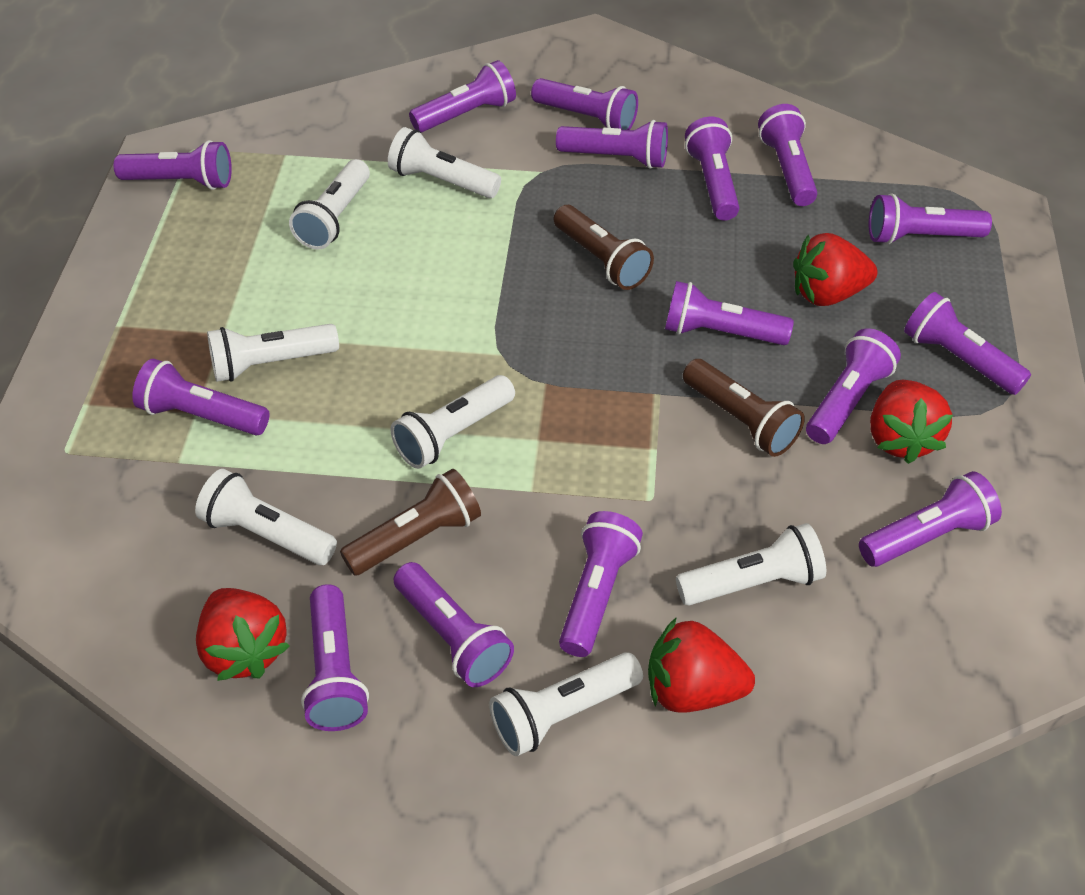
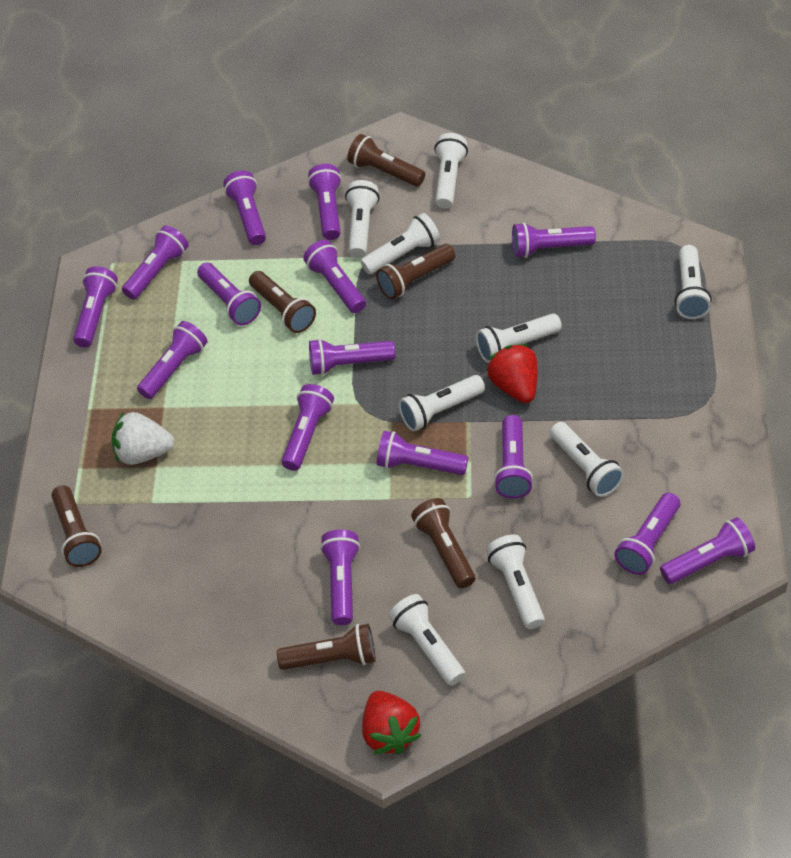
brown flashlight: [340,469,481,576] [554,205,654,290] [683,359,805,457] = 3 -> [51,485,102,567] [249,271,316,333] [277,624,376,670] [347,134,425,187] [376,244,455,299] [411,498,475,588] = 6
red strawberry: [196,588,290,681] [648,617,755,712] [793,233,878,306] [870,380,953,464] = 4 -> [362,691,421,754] [487,344,538,403] = 2
white flashlight: [195,469,337,565] [207,324,339,382] [289,159,370,249] [388,127,501,198] [390,375,515,469] [489,652,643,756] [676,523,826,606] = 7 -> [345,180,379,258] [360,213,440,274] [389,594,465,686] [399,375,485,431] [434,133,468,209] [476,313,562,363] [486,535,545,629] [550,422,624,497] [675,245,712,319] = 9
white strawberry: none = 0 -> [112,412,175,465] = 1

